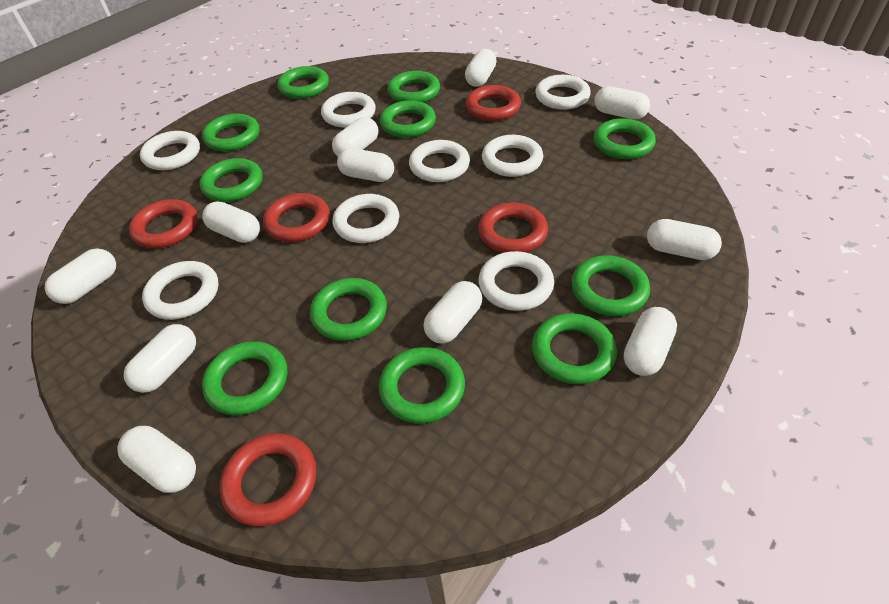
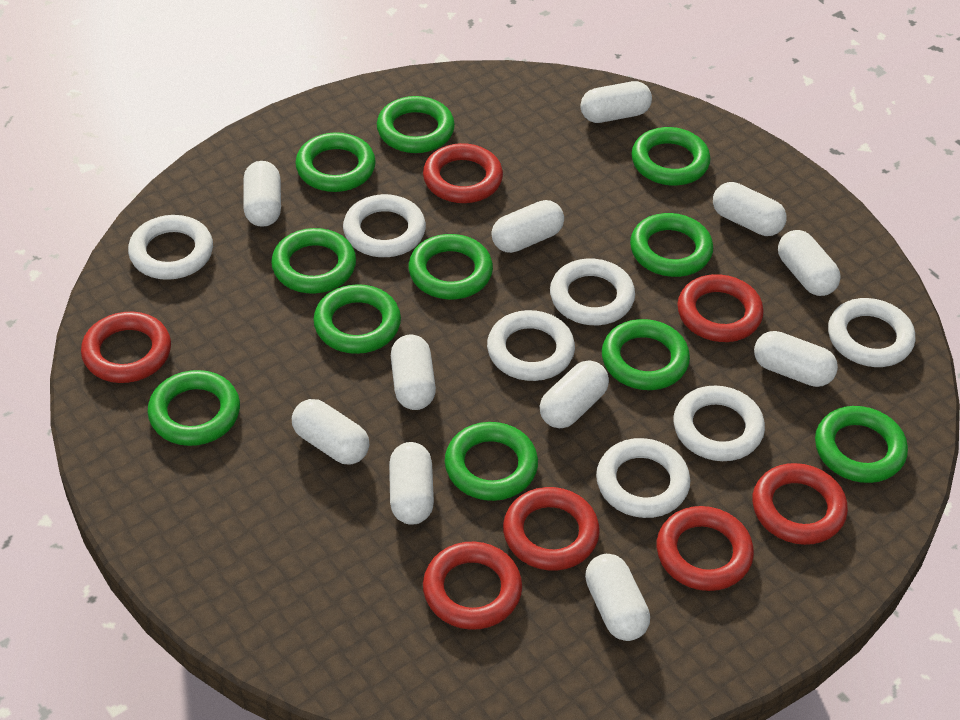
red ring: [129,199,198,248] [220,433,317,527] [263,193,330,242] [466,85,521,121] [478,203,548,253] = 5 -> [81,312,171,383] [423,143,503,203] [423,542,522,630] [503,487,600,571] [656,506,754,591] [677,274,764,342] [752,463,848,545] = 7
white ring: [140,131,200,170] [142,261,219,320] [321,92,376,127] [333,194,399,243] [409,140,470,182] [478,251,554,311] [482,135,543,177] [535,75,591,110] = 8 -> [128,215,213,280] [343,194,426,257] [487,310,575,381] [550,258,635,325] [596,438,690,518] [674,386,765,461] [828,298,915,367] = 7

